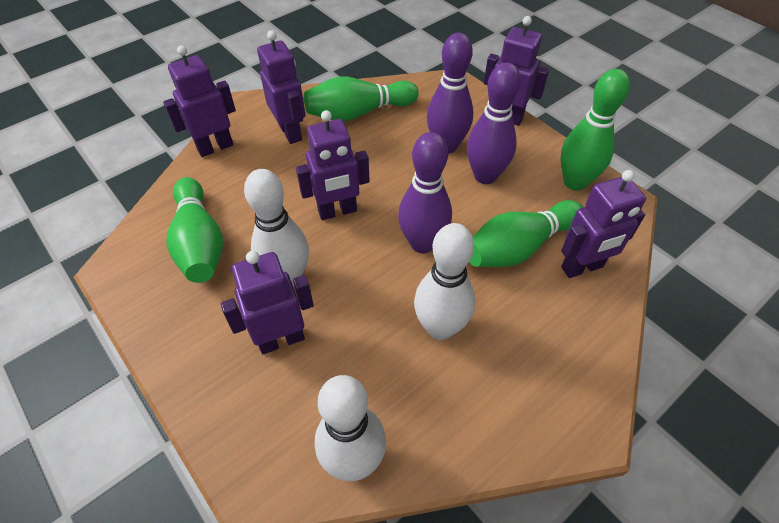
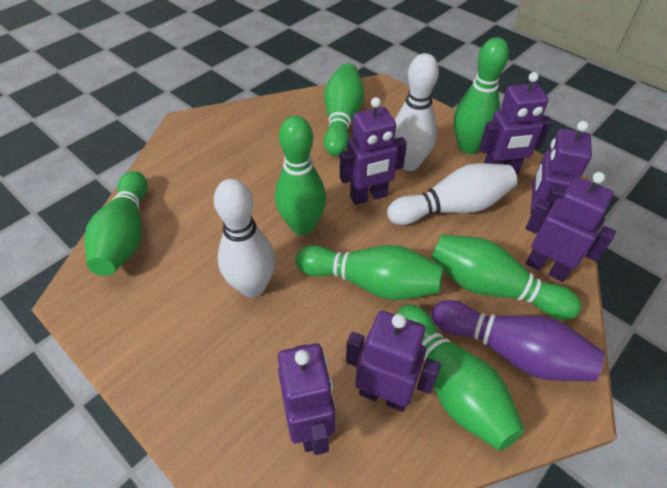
green bowling pin: [166,177,223,283] [304,77,419,121] [469,200,583,267] [561,69,630,191] = 4 -> [84,171,148,276] [275,116,326,235] [296,245,443,300] [324,63,365,156] [397,305,525,451] [431,234,581,320] [454,37,509,154] = 7
purple bowling pin: [398,132,452,253] [427,33,473,154] [467,63,521,184] = 3 -> [432,300,605,381] = 1

